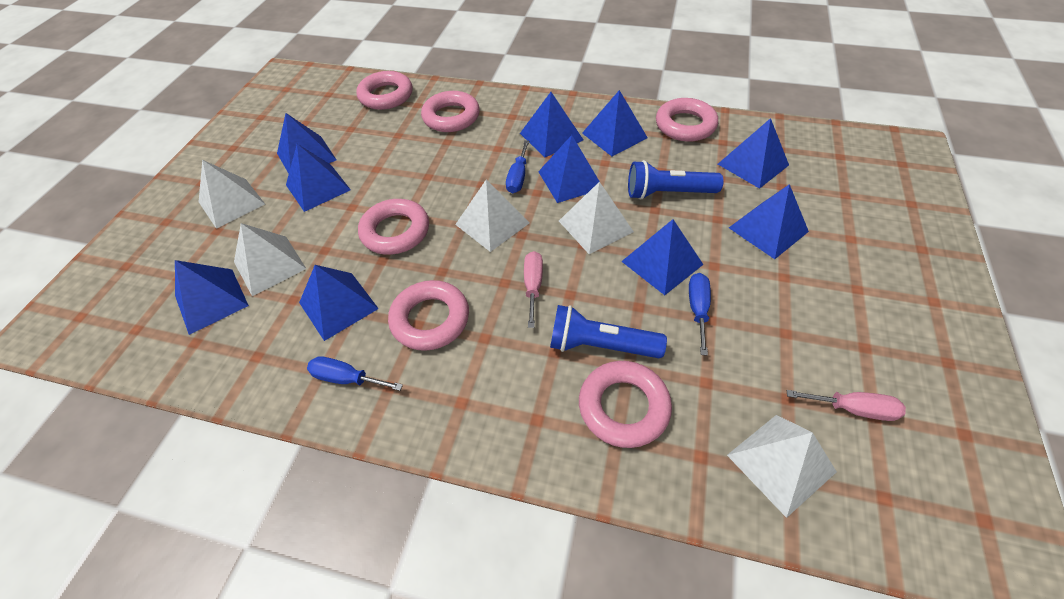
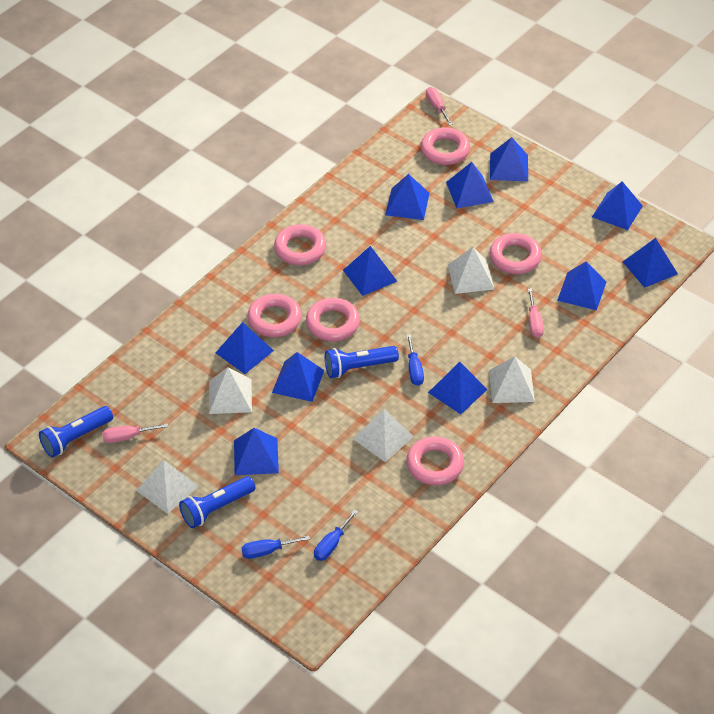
blue flashlight: [550,305,667,358] [628,160,724,200] = 2 -> [39,406,113,457] [179,476,255,528] [325,346,399,378] = 3
blue pyramid: [175,260,249,335] [277,113,337,174] [286,144,351,212] [299,265,379,341] [520,92,583,157] [538,135,599,203] [582,90,648,156] [621,219,703,295] [718,118,789,189] [729,184,809,259] = 10 -> [216,322,274,374] [234,428,279,475] [272,352,325,402] [343,246,397,296] [386,174,430,220] [428,362,488,414] [446,162,494,208] [490,137,528,181] [557,261,606,310] [592,181,643,230] [623,238,678,288] = 11
pink screwdriver: [524,251,543,328] [787,390,906,421] = 2 -> [102,423,168,443] [426,87,453,126] [528,288,544,338] = 3

